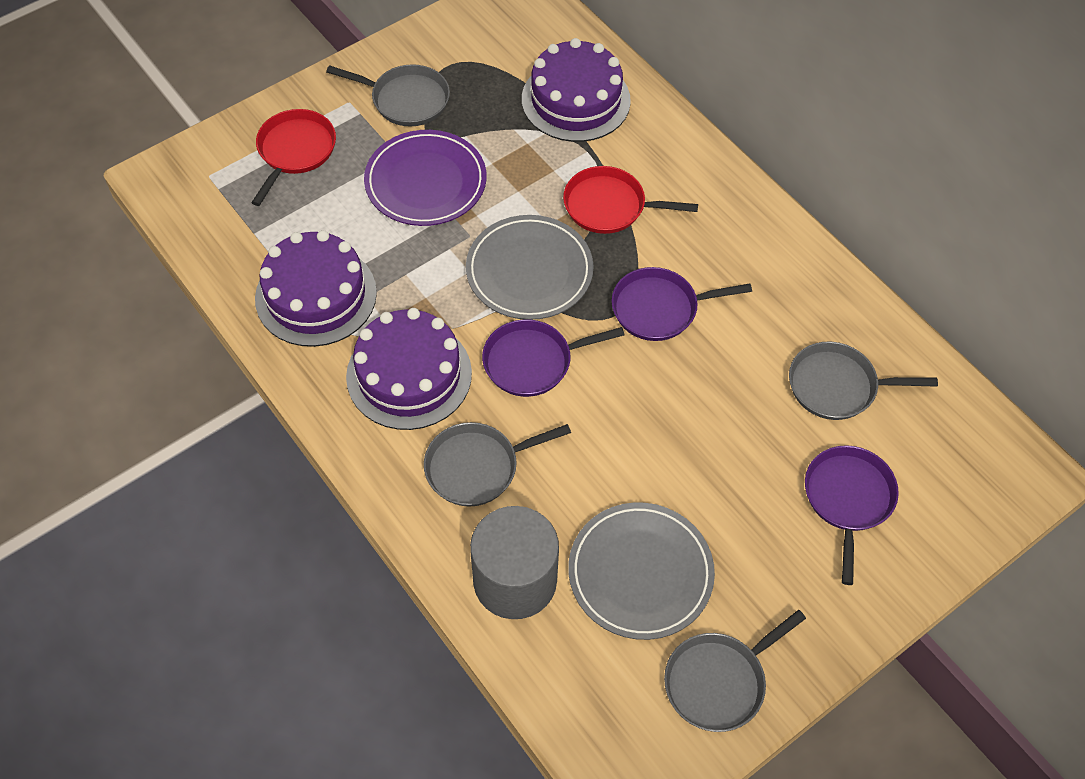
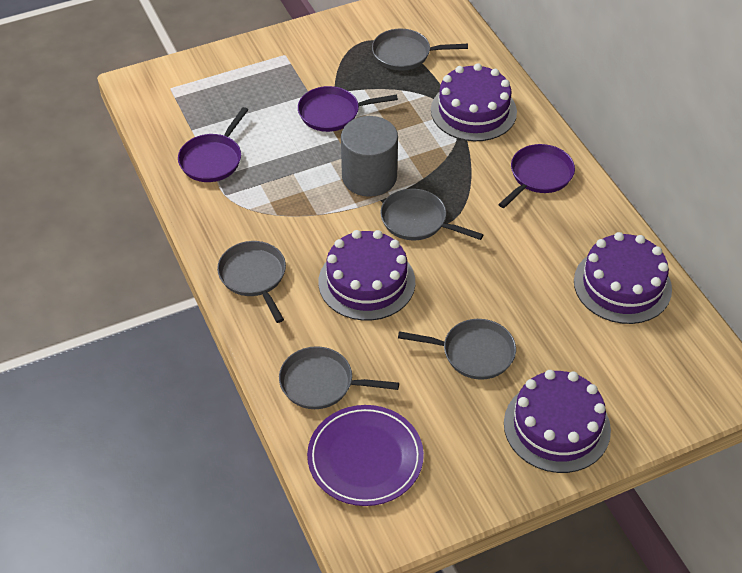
grey pan: [326,64,450,126] [424,422,571,507] [664,610,806,732] [789,342,938,420] = 4 -> [217,241,286,323] [279,346,399,409] [372,29,468,71] [380,188,484,241] [398,319,516,380] = 5
grey plate: [466,215,593,320] [568,502,715,640] = 2 -> none = 0
purple cake: [255,230,377,347] [346,308,472,430] [522,38,631,142] = 3 -> [318,230,415,321] [431,63,517,141] [504,370,611,473] [574,232,672,324] = 4
red pan: [251,109,336,206] [563,166,698,234] = 2 -> none = 0

